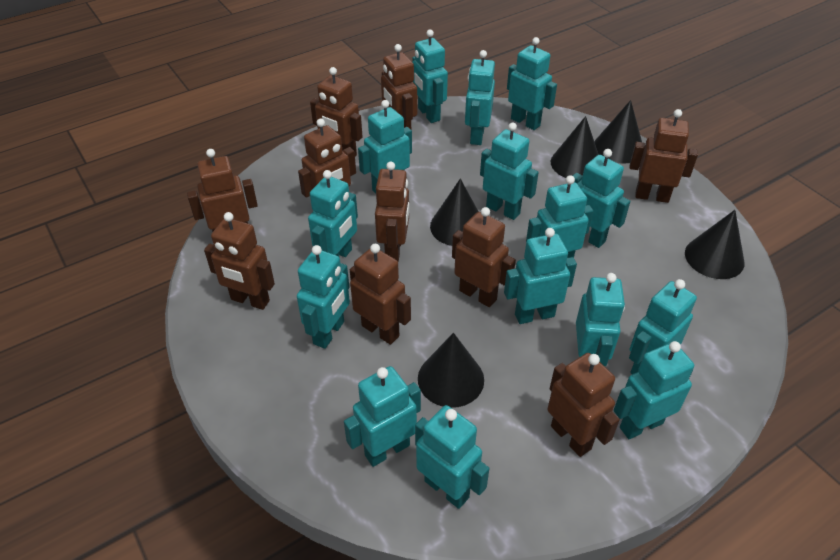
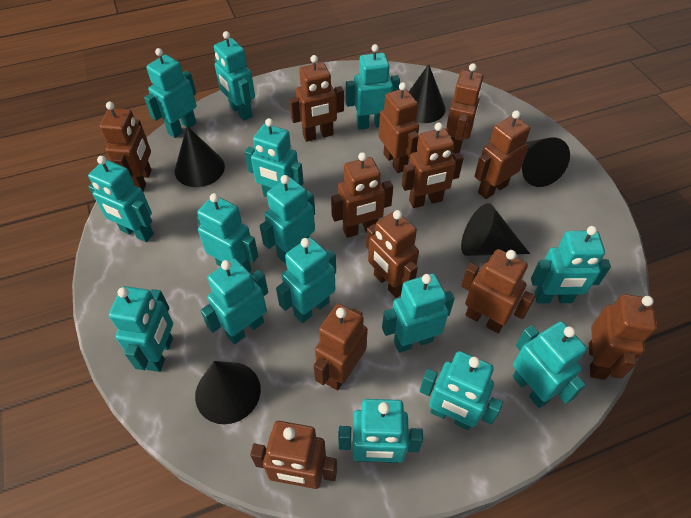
brown robot: [187,149,258,232] [204,212,275,310] [298,118,356,197] [310,67,362,157] [350,244,411,345] [375,161,409,261] [381,44,417,129] [452,207,516,307] [547,353,620,457] [629,109,698,203] = 10 -> [100,102,152,191] [250,421,337,489] [289,55,344,142] [314,303,368,390] [331,152,393,238] [366,210,419,298] [379,82,419,173] [402,122,464,208] [446,63,483,153] [461,249,535,333] [474,110,530,199] [589,294,657,380] = 12

